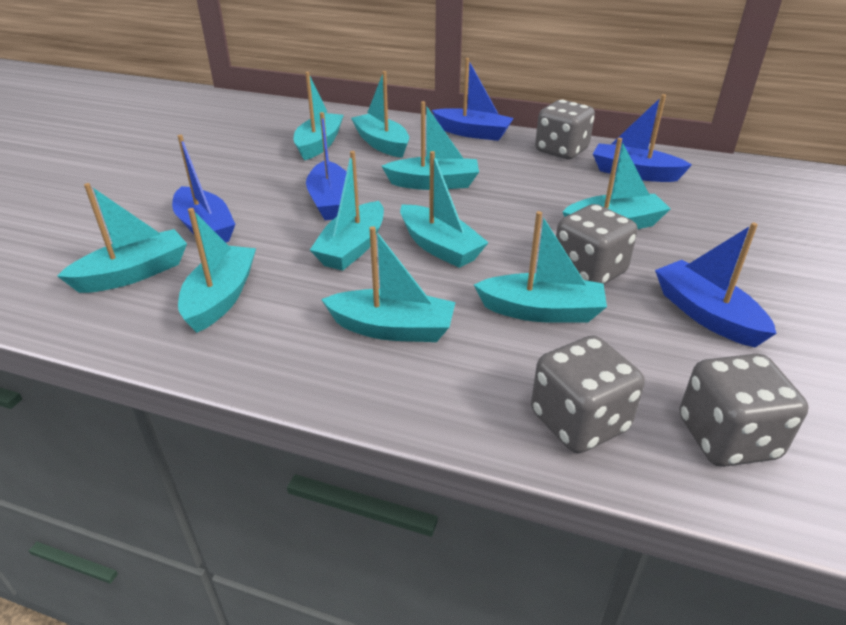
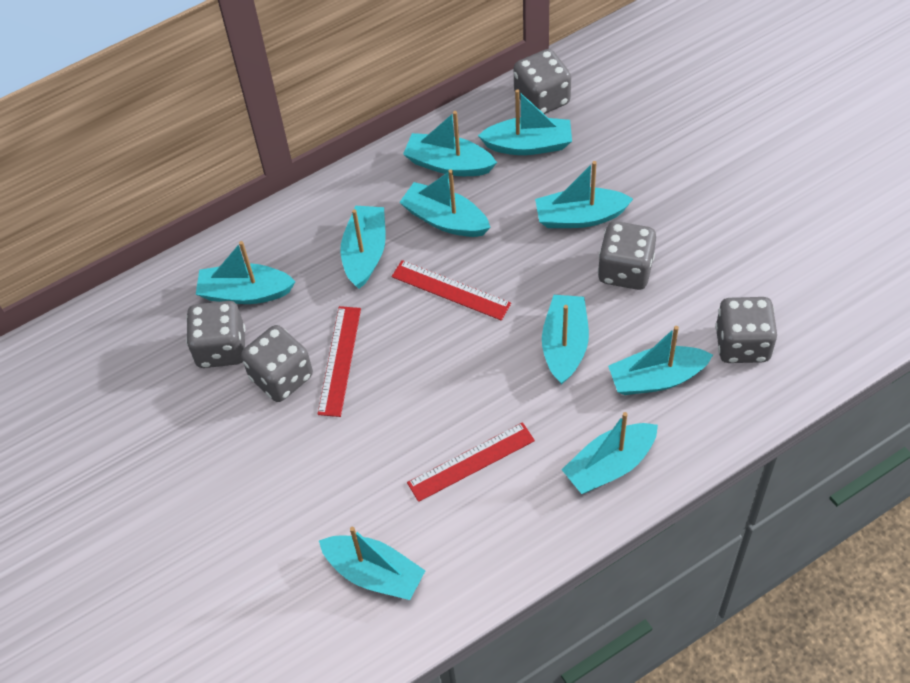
blue boat: [172,135,236,243] [306,112,347,220] [432,58,514,141] [593,94,692,182] [655,223,777,347] = 5 -> none = 0
grey dice: [531,336,645,453] [535,100,595,159] [556,204,638,284] [680,354,808,467] = 4 -> [186,301,245,368] [241,325,313,402] [514,49,571,114] [598,221,656,290] [715,297,777,363] = 5
red ruler: none = 0 -> [318,306,361,417] [391,260,511,321] [407,422,535,502] = 3

